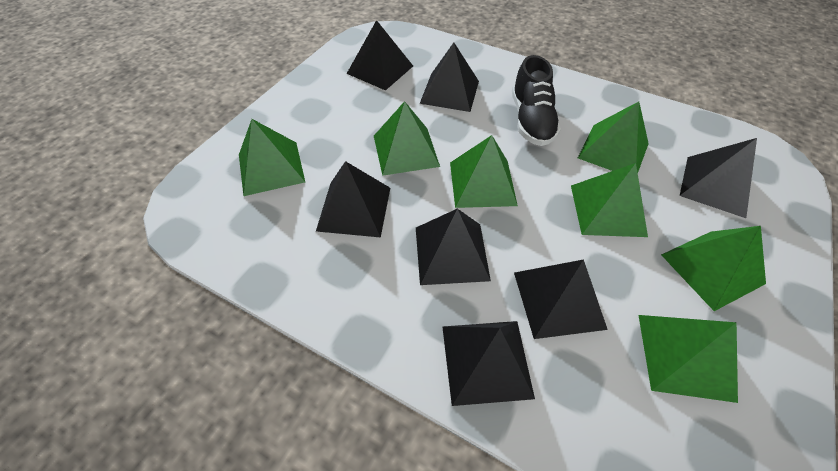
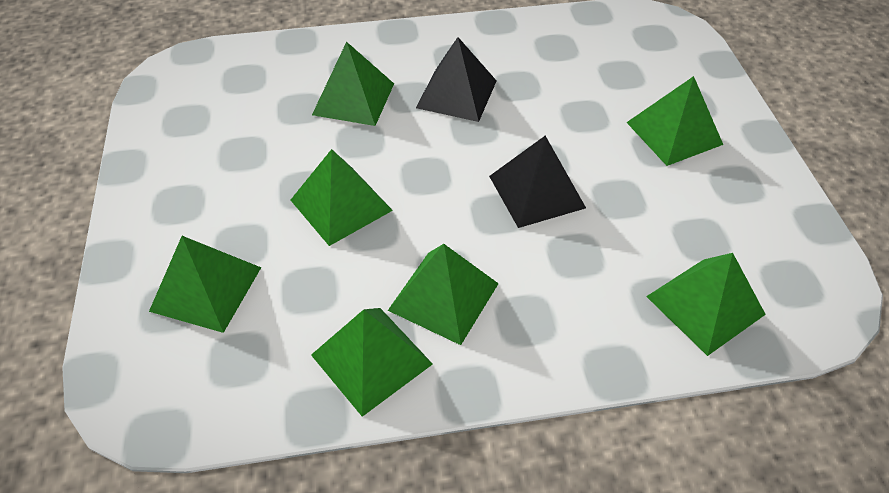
black pyramid: [316,161,390,238] [347,20,413,91] [416,209,491,285] [420,43,479,112] [443,321,535,406] [514,259,608,339] [680,138,757,218] = 7 -> [416,37,497,122] [489,136,586,228] = 2
black shoe: [512,55,561,146] = 1 -> none = 0

